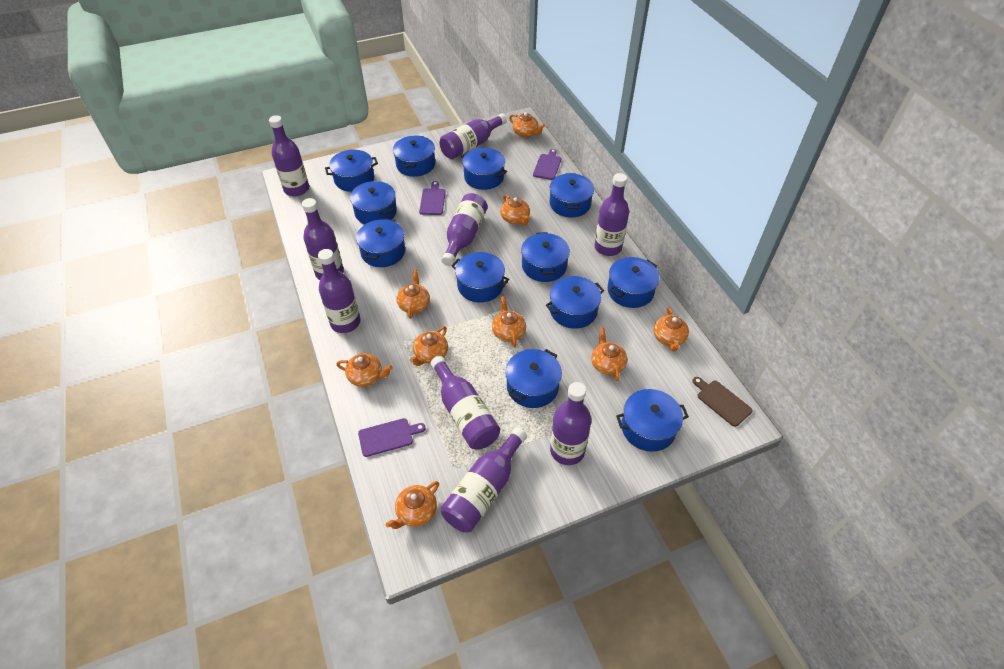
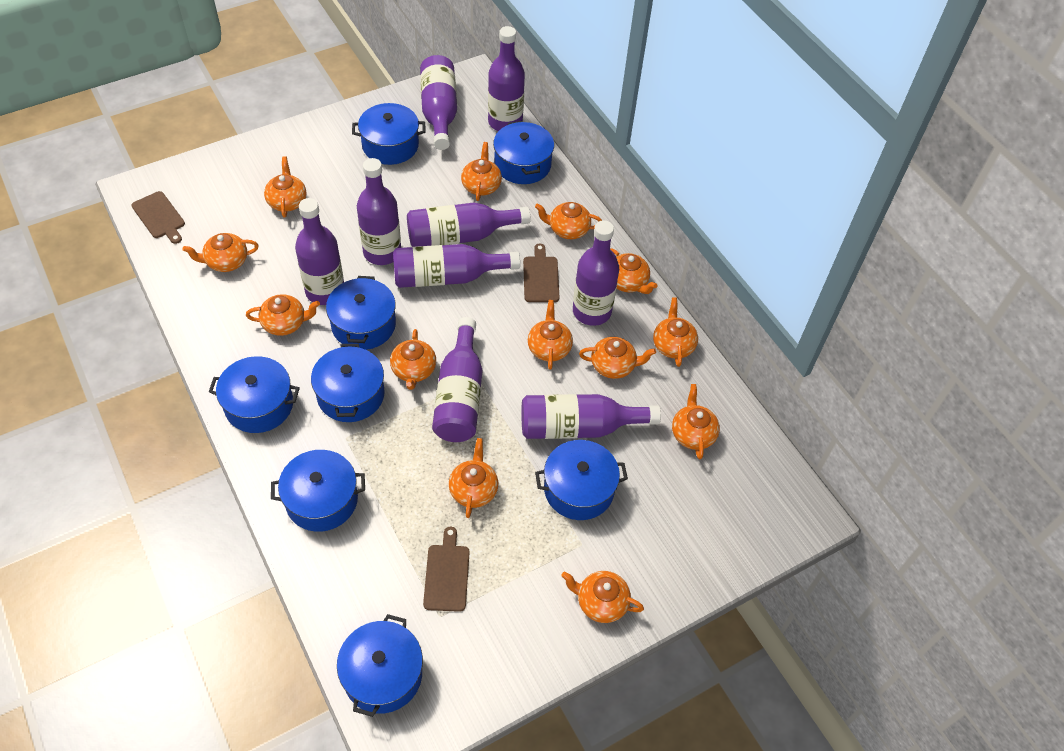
blue pot: [325,150,378,192] [350,181,397,224] [356,219,405,267] [393,136,435,177] [452,252,509,302] [461,148,507,190] [505,349,562,408] [521,232,570,282] [546,276,604,329] [549,173,594,217] [608,257,660,308] [616,389,689,452] = 12 -> [209,356,300,433] [271,450,365,532] [311,344,385,422] [326,276,396,350] [337,614,423,717] [352,103,426,165] [493,121,554,184] [535,440,628,520] = 8
brown cutting board: [692,377,753,427] = 1 -> [131,191,185,244] [423,527,470,612] [523,243,560,302] = 3
orange teapot: [336,353,393,387] [386,481,439,529] [396,269,430,319] [410,326,448,366] [492,296,526,347] [500,194,530,225] [509,112,545,138] [591,327,627,381] [654,308,689,352] = 9 -> [183,233,259,272] [246,294,320,336] [264,156,306,218] [390,329,436,390] [449,438,498,518] [461,142,502,201] [528,300,573,370] [535,202,602,239] [561,571,644,623] [579,337,656,379] [610,248,657,294] [653,298,698,367] [672,384,720,459] = 13
purple cutting board: [358,418,426,457] [419,181,446,215] [533,149,561,180] = 3 -> none = 0

